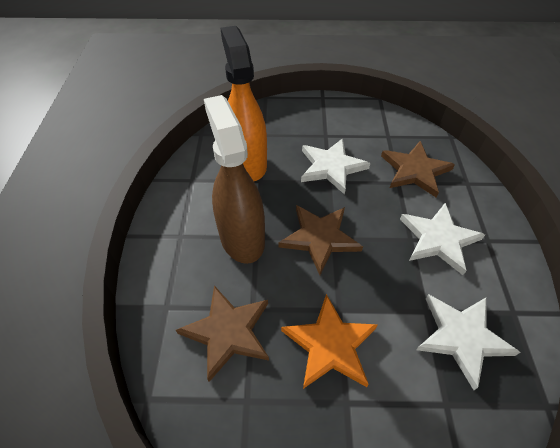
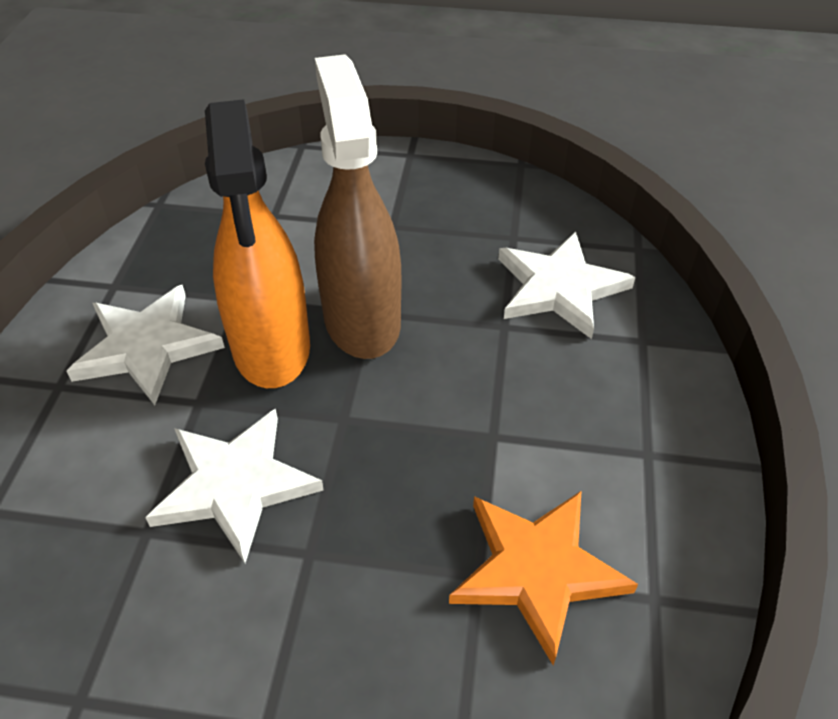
brown star: [176,286,269,382] [278,205,363,275] [381,141,455,198] = 3 -> none = 0

